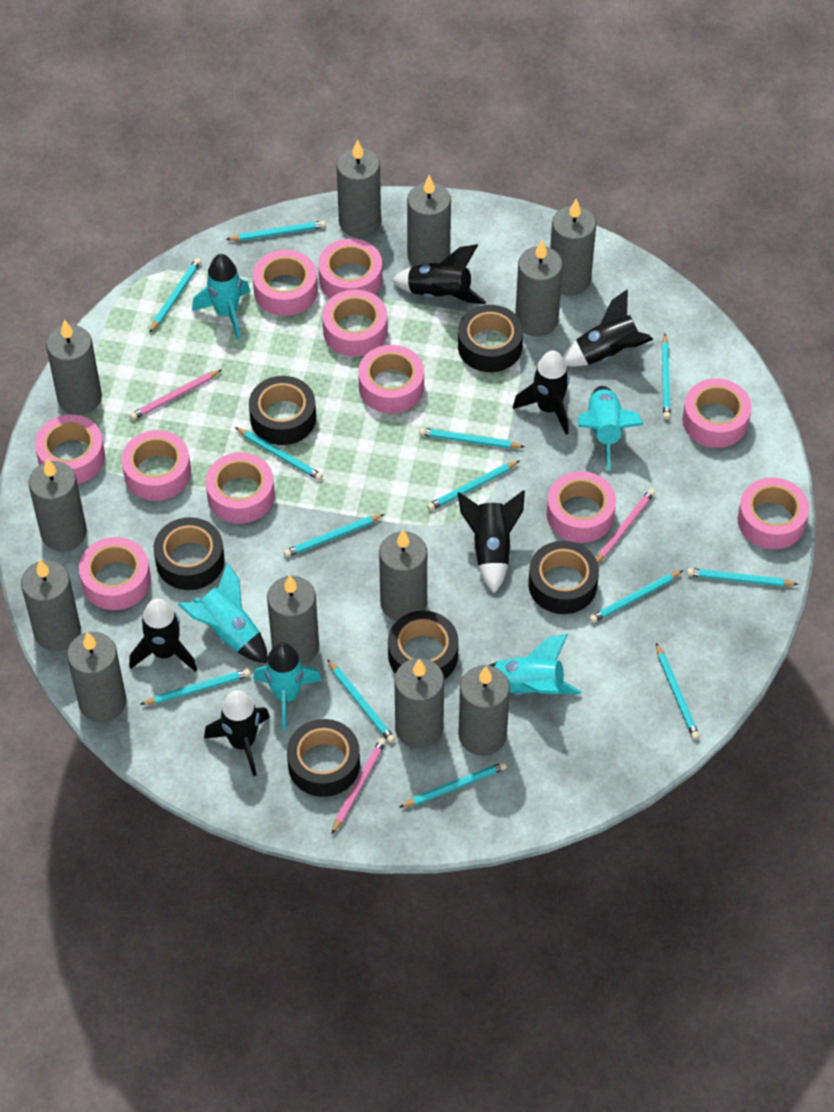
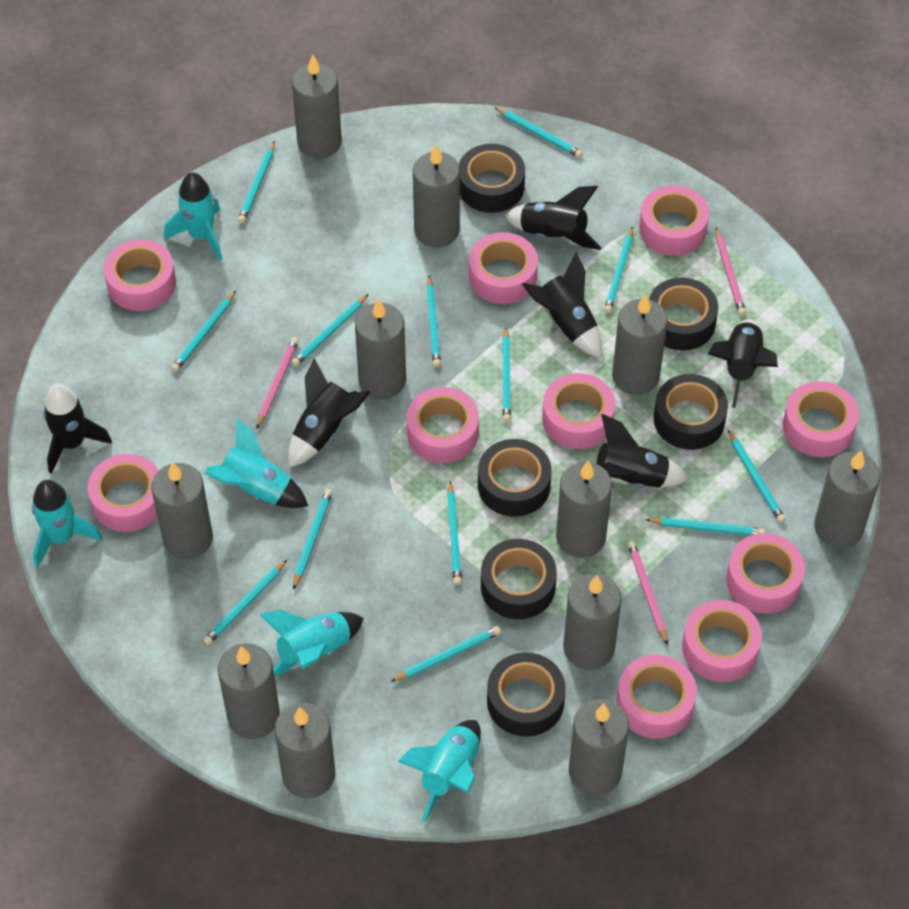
grey candle: [21,560,81,651] [28,458,87,552] [46,319,102,415] [67,632,127,722] [267,575,319,665] [336,140,381,238] [379,530,427,621] [394,658,444,749] [407,175,451,266] [458,665,510,756] [515,240,563,336] [550,199,596,296] = 12 -> [151,461,213,559] [218,643,280,739] [275,703,335,798] [292,54,342,159] [355,298,406,399] [413,145,460,247] [556,460,612,558] [563,574,621,670] [569,699,629,795] [612,294,668,395] [814,451,880,548] = 11
pink tape: [35,415,105,484] [79,537,151,610] [121,430,191,501] [205,452,275,524] [253,250,318,316] [318,238,382,298] [322,289,388,357] [358,345,424,413] [547,471,616,543] [682,378,752,448] [737,478,809,549] = 11 -> [88,454,159,532] [104,239,176,311] [407,387,479,463] [469,232,538,304] [542,373,615,449] [617,654,697,739] [639,185,709,256] [682,600,762,682] [726,533,805,614] [783,381,859,457] = 10

